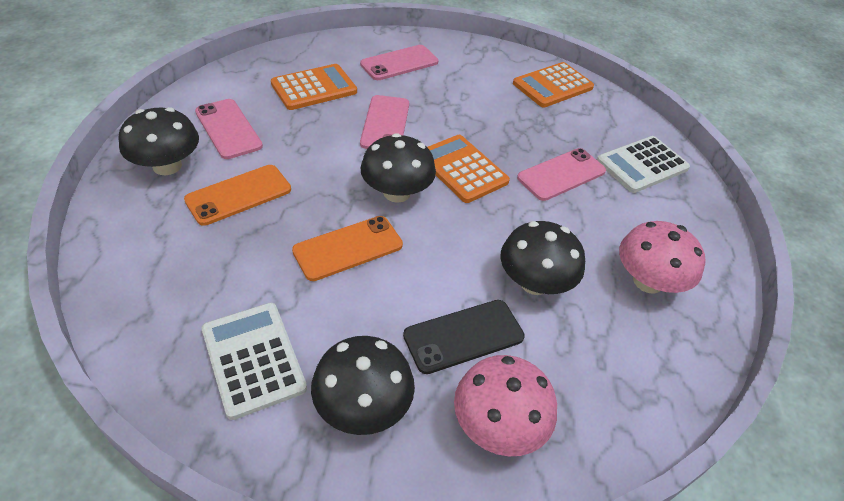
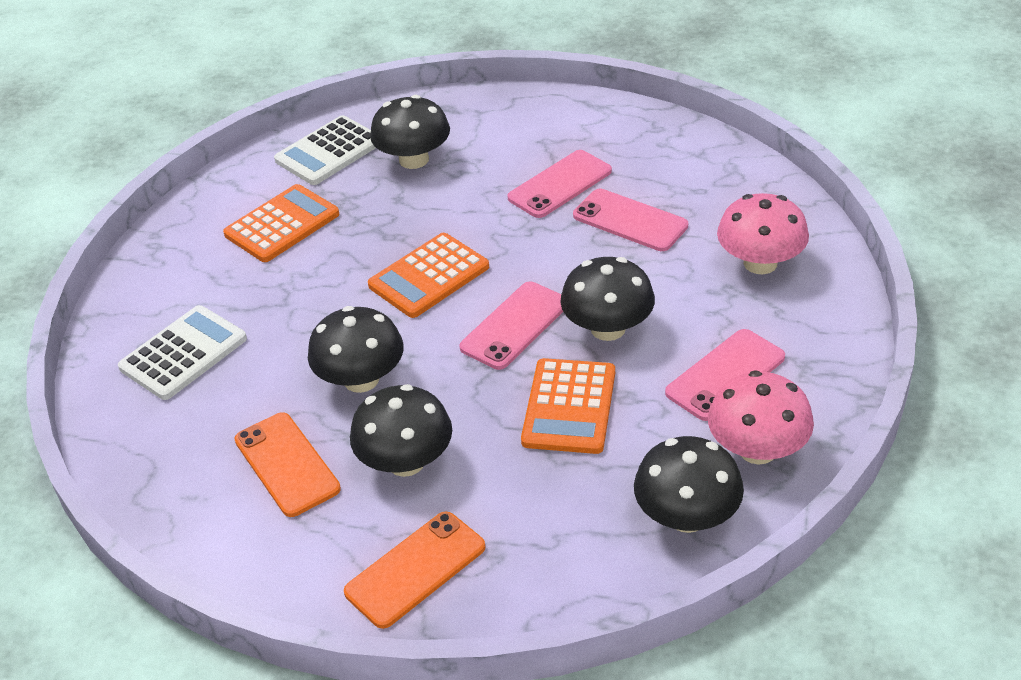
black mushroom: [118,107,199,175] [311,336,415,435] [361,133,436,203] [501,221,585,295] = 4 -> [308,306,404,393] [350,384,452,477] [370,95,450,169] [560,257,655,341] [634,436,744,533] = 5
black phone: [403,300,525,374] = 1 -> none = 0

